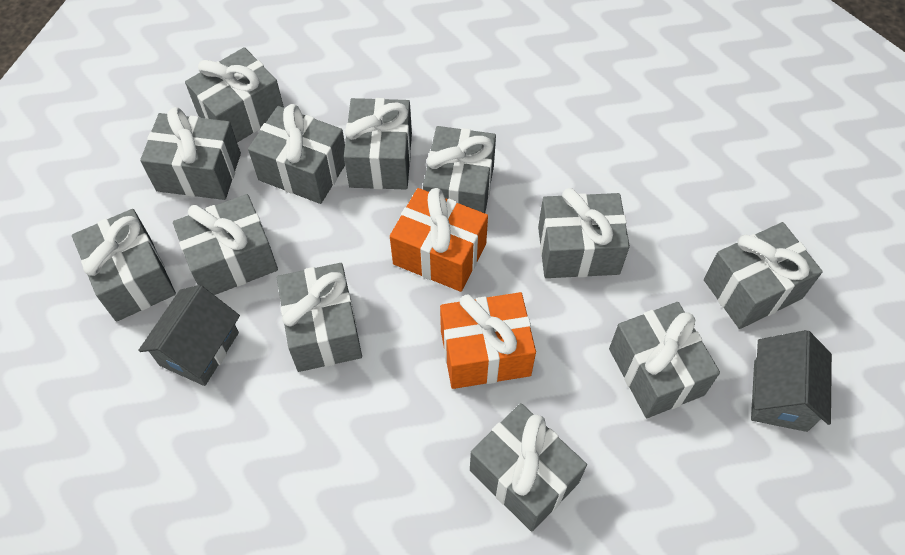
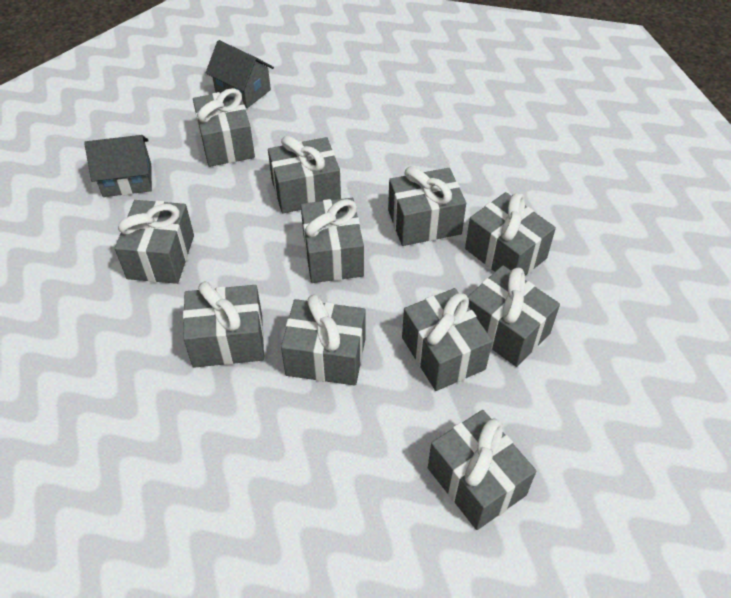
grey gift: [72,209,176,322] [140,107,241,200] [173,194,278,295] [185,47,284,143] [248,104,345,204] [277,263,362,372] [344,98,412,189] [423,126,496,213] [470,403,587,532] [538,188,630,278] [609,302,720,418] [704,222,823,329] = 12 -> [115,200,194,284] [183,281,264,368] [193,88,255,167] [268,136,341,213] [281,294,366,386] [301,198,364,283] [388,166,466,246] [402,288,492,391] [428,410,536,530] [465,192,556,275] [468,265,560,367] = 11
orange gift: [390,188,488,292] [440,292,536,389] = 2 -> none = 0

